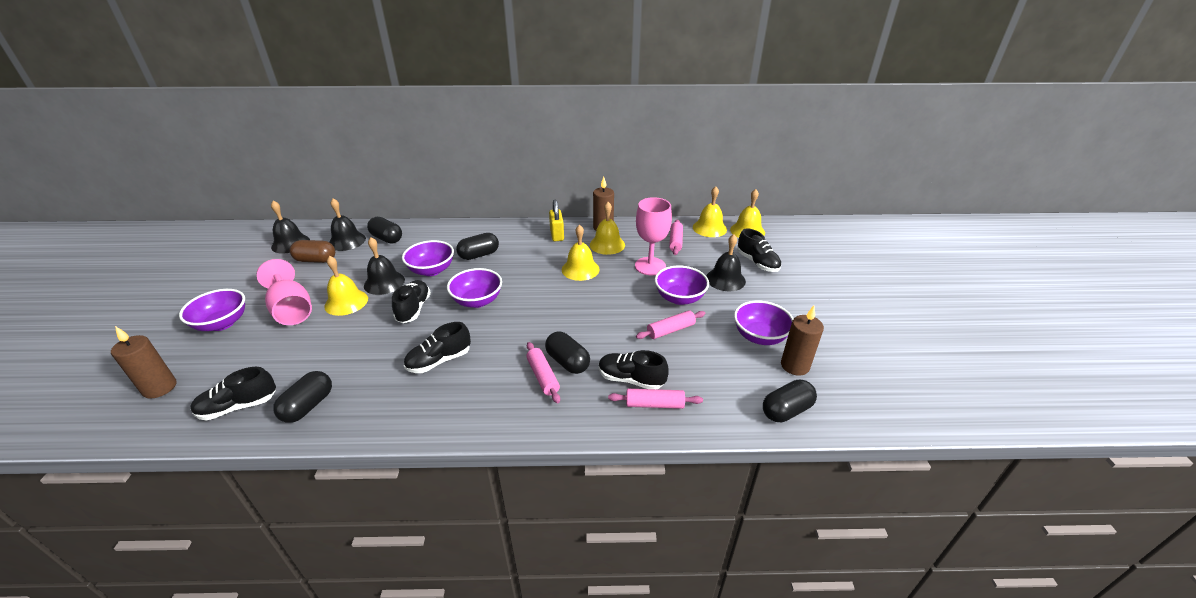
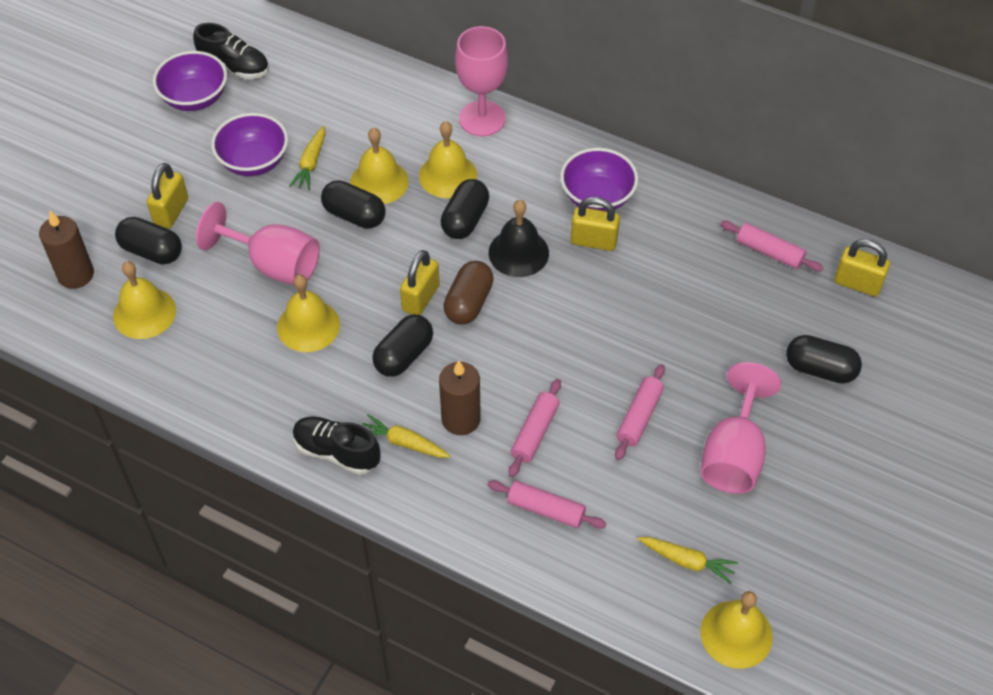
black bell: [271,201,310,254] [329,198,366,251] [364,237,405,295] [707,234,746,291] = 4 -> [489,200,549,277] = 1
black shoe: [190,367,276,421] [392,280,431,323] [404,322,471,373] [599,350,669,389] [737,228,782,272] = 5 -> [193,23,269,79] [293,416,381,475] = 2
brown candle: [111,326,176,399] [593,177,614,231] [781,306,824,376] = 3 -> [39,211,94,289] [439,360,481,435] = 2
pink goblet: [256,259,312,325] [635,197,672,275] = 2 -> [196,202,320,285] [455,26,508,136] [701,362,781,494] = 3
purple bowl: [179,289,245,331] [402,240,454,276] [447,268,502,308] [655,266,709,305] [734,301,794,345] = 5 -> [153,51,227,111] [211,113,288,176] [560,148,638,211] = 3
yellow carrot: none = 0 -> [289,126,326,190] [362,414,450,458] [638,537,738,584] = 3
yellow padlock: [549,199,564,241] = 1 -> [147,163,188,229] [400,250,440,315] [571,197,620,251] [834,239,890,297] = 4

